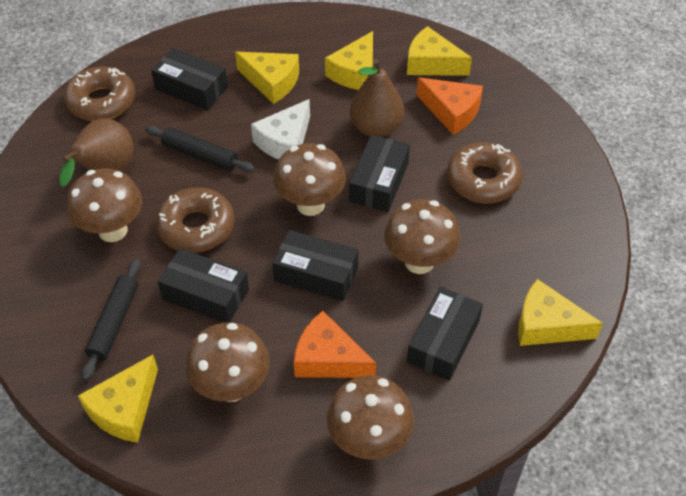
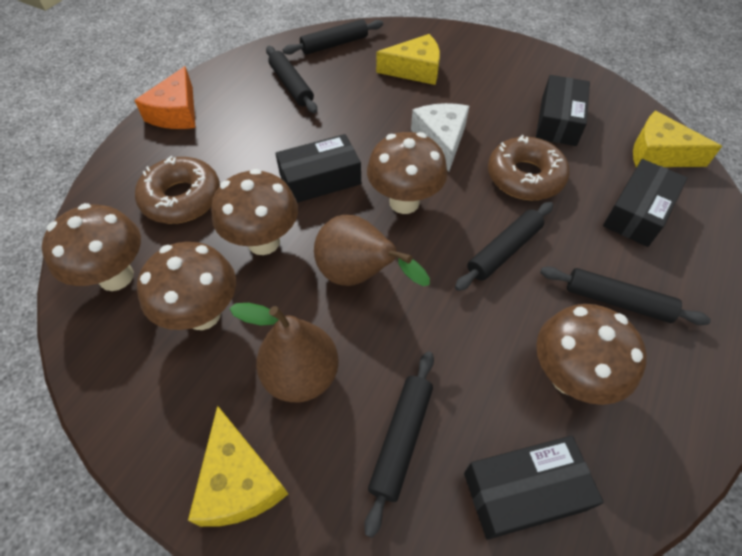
black box: [151,48,228,110] [158,248,249,323] [272,230,358,301] [349,135,410,212] [407,287,483,381] = 5 -> [275,134,361,203] [464,436,604,540] [536,75,590,146] [603,159,688,247] = 4
black rolling pin: [82,259,141,381] [145,126,255,173] = 2 -> [266,46,317,114] [283,19,383,55] [364,351,434,538] [455,202,553,291] [540,266,711,325] = 5
brown donut: [64,66,135,121] [156,187,235,253] [447,142,523,203] = 3 -> [135,156,220,224] [488,135,570,200] = 2
orange cheese: [294,311,376,378] [417,77,483,135] = 2 -> [134,66,195,129] = 1
yellow cheese: [78,355,158,443] [235,52,299,104] [325,31,373,90] [407,26,472,76] [518,279,603,346] = 5 -> [188,405,288,527] [376,34,440,85] [633,111,722,167] = 3

